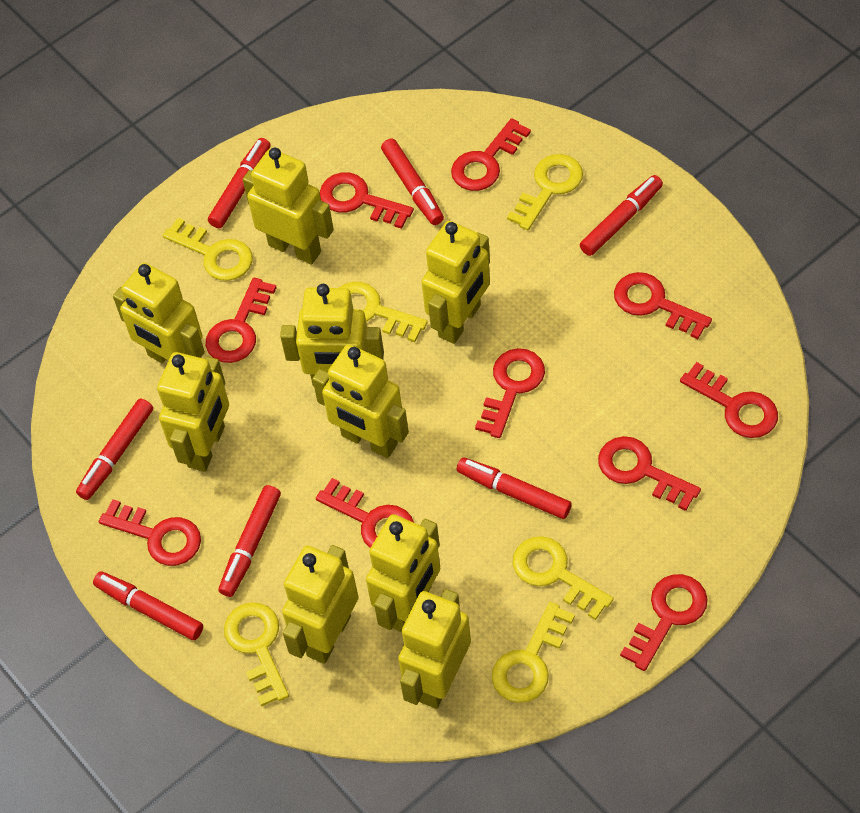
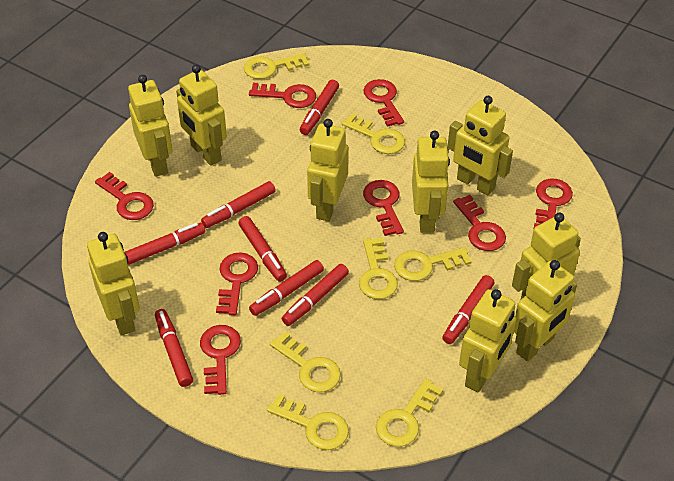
red key: [99,499,201,566] [206,278,277,363] [316,478,414,548] [320,172,414,229] [451,118,531,191] [475,348,545,438] [598,436,701,511] [614,272,712,339] [620,574,708,671] [680,362,778,438] = 10 -> [95,172,154,220] [200,325,241,395] [216,252,258,315] [249,83,316,108] [363,79,404,127] [363,180,404,236] [453,195,506,251] [534,179,573,228] = 8
red marker: [76,399,153,500] [93,571,203,640] [208,138,271,228] [218,485,281,597] [381,139,444,225] [457,458,572,519] [580,175,663,256] = 7 -> [124,223,206,265] [155,309,193,387] [201,181,276,228] [239,216,287,282] [249,260,324,316] [282,264,349,326] [300,80,339,135] [442,275,494,344] = 8
yellow key: [163,218,253,281] [224,602,289,707] [339,282,428,342] [492,602,575,703] [507,154,583,230] [513,536,614,620] = 6 -> [244,53,309,79] [267,394,349,450] [270,332,341,392] [341,113,405,154] [359,238,398,299] [376,379,443,447] [394,247,472,281] = 7

